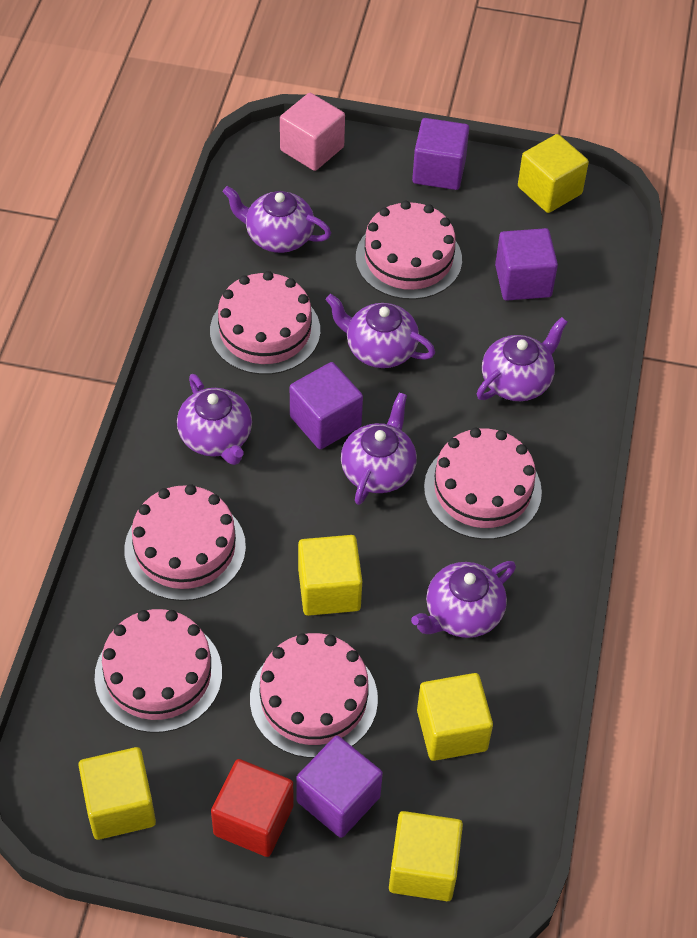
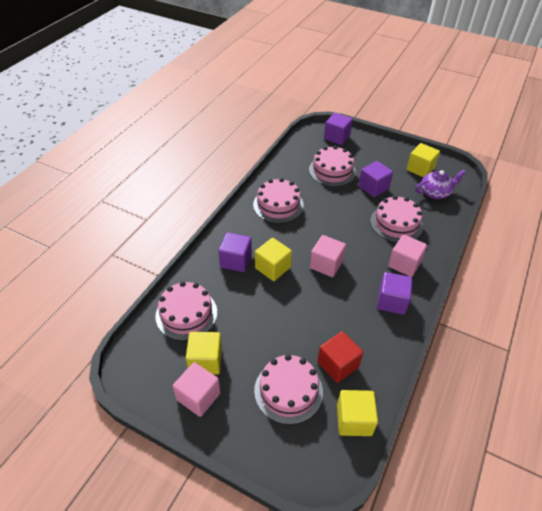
pink cake: [94,609,222,733] [124,484,246,601] [210,271,320,375] [250,633,378,758] [356,201,462,300] [424,428,542,540] = 6 -> [155,281,217,341] [253,178,304,223] [254,354,323,425] [309,146,356,187] [370,196,423,242] = 5
pink cube: [280,93,345,171] = 1 -> [173,362,221,417] [310,235,346,277] [388,234,427,277] = 3
purple teapot: [177,374,252,465] [223,186,331,253] [326,294,435,368] [341,393,417,505] [411,561,516,638] [477,317,568,401] = 6 -> [415,170,466,199] = 1
yellow cube: [78,747,156,840] [298,535,362,616] [389,811,463,901] [417,673,493,761] [518,134,589,213] = 5 -> [186,332,222,374] [255,238,292,281] [337,390,378,436] [407,143,440,178] = 4

